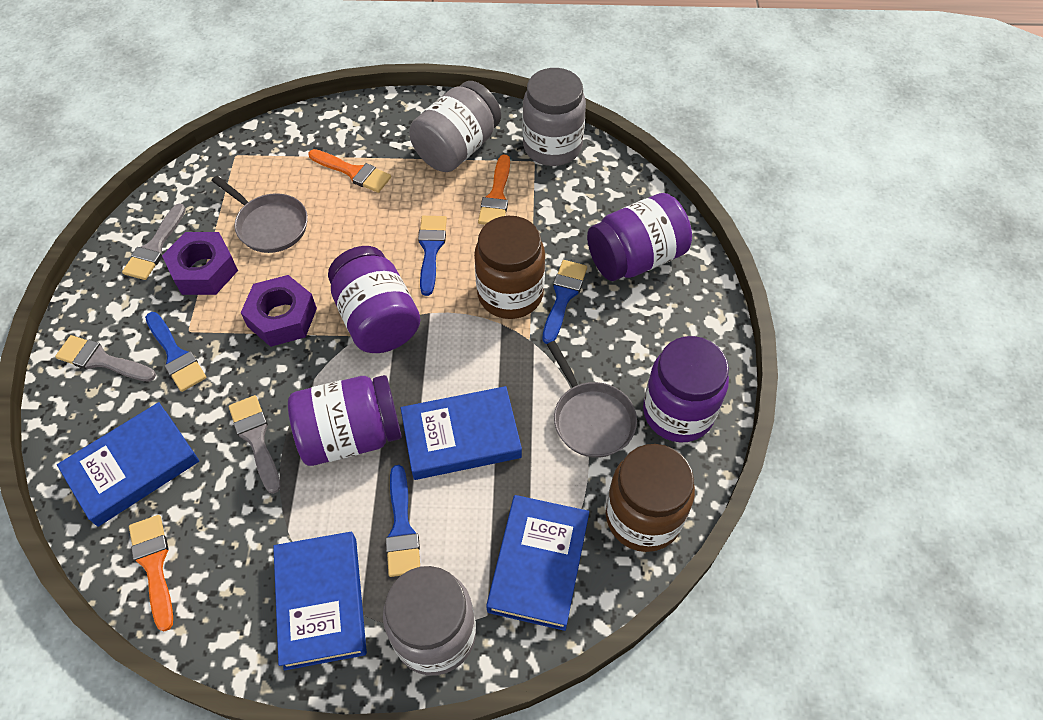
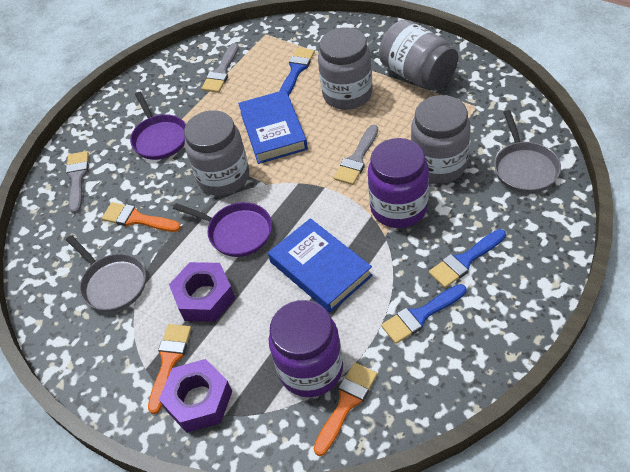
blue book: [57,402,199,527] [273,532,367,671] [401,386,522,480] [486,495,589,631] = 4 -> [238,90,308,164] [268,218,373,313] = 2
blue brush: [145,312,207,392] [385,465,420,577] [418,216,447,296] [542,260,587,344] = 4 -> [280,47,315,95] [381,284,467,344] [429,229,506,288] = 3
brown jar: [474,216,545,319] [606,444,695,552] = 2 -> none = 0
grey jar: [383,566,476,675] [409,81,501,172] [523,68,586,166] = 3 -> [184,110,249,196] [318,27,373,110] [379,19,458,91] [411,95,471,183] = 4
purple jar: [288,375,402,466] [328,246,420,353] [587,193,692,281] [643,336,729,443] = 4 -> [269,300,343,397] [368,138,429,228] = 2
purple pan: none = 0 -> [130,92,186,160] [173,202,272,257] = 2

